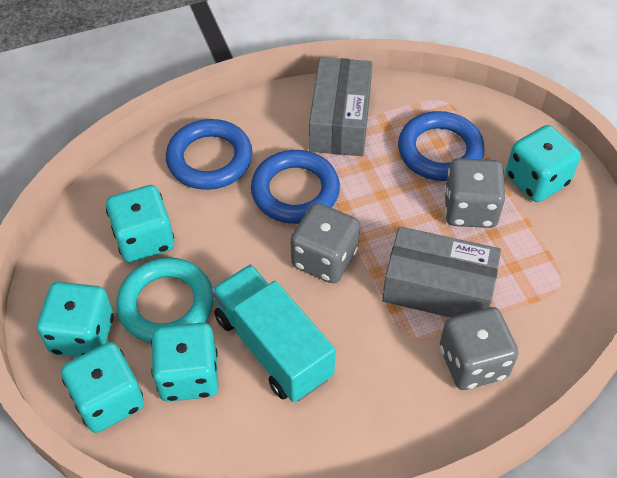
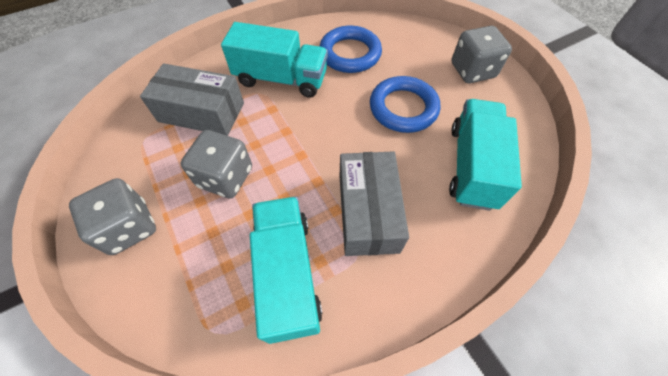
blue ring: [166,119,253,190] [251,150,340,224] [398,111,485,181] = 3 -> [320,26,382,73] [370,76,440,133] = 2
turquoise dice: [37,282,114,357] [61,342,144,433] [106,185,174,263] [151,323,219,402] [506,125,581,202] = 5 -> none = 0
turquoise ring: [116,258,214,343] = 1 -> none = 0
turquoise truck: [212,264,335,402] = 1 -> [221,22,328,98] [250,197,322,344] [449,99,522,211] = 3

